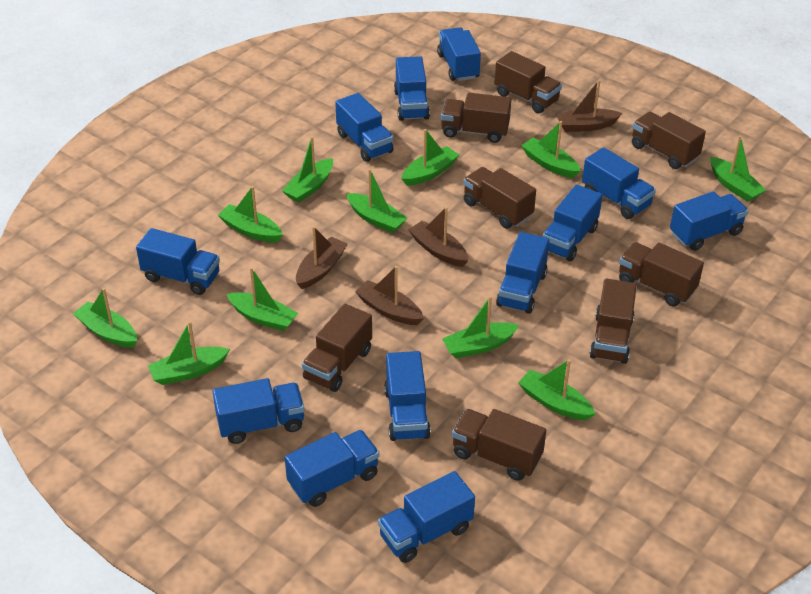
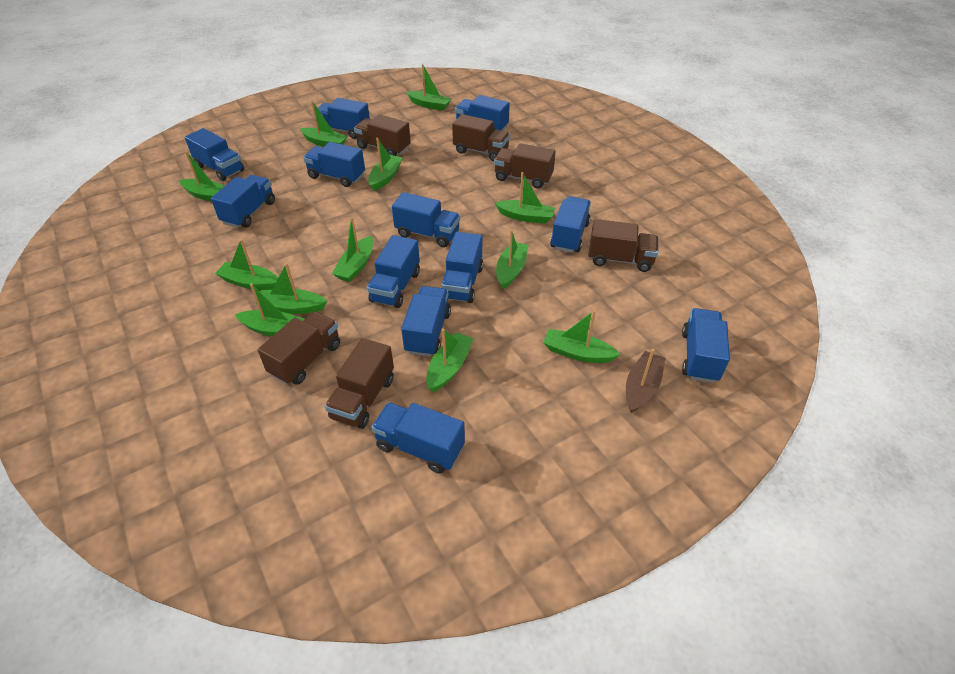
brown boat: [296,226,348,289] [355,266,424,325] [408,207,469,267] [556,79,622,132] = 4 -> [626,349,665,413] = 1
brown truck: [302,304,372,392] [441,93,511,143] [452,409,546,481] [463,167,536,229] [495,51,562,113] [589,278,637,364] [619,242,704,306] [632,112,706,169] = 8 -> [258,312,340,385] [325,338,394,429] [354,114,411,156] [452,114,510,161] [494,143,556,188] [589,219,658,272] = 6
green boat: [73,288,137,348] [148,321,230,385] [218,186,283,242] [227,267,298,331] [282,137,333,203] [346,169,408,233] [402,129,459,186] [442,296,519,358] [518,359,596,420] [521,121,581,178] [710,135,766,202] = 11 -> [179,151,224,201] [215,239,278,290] [235,283,305,336] [255,263,327,314] [300,100,348,147] [332,217,373,282] [368,138,403,191] [407,64,451,111] [426,328,474,392] [495,172,555,224] [496,230,528,289] [544,310,621,363] = 12

